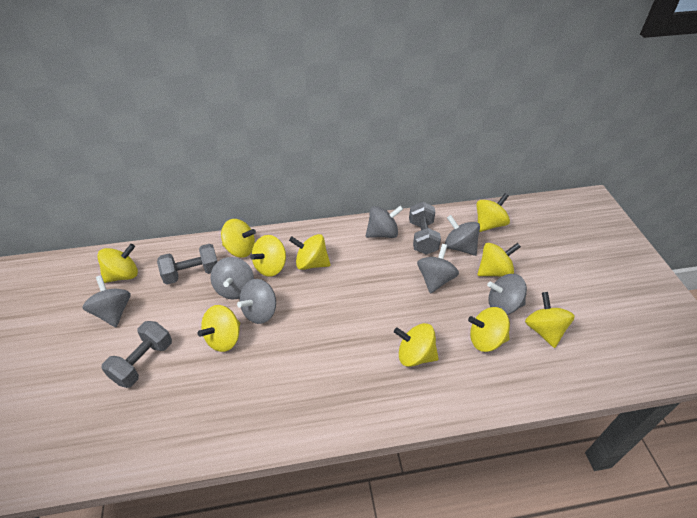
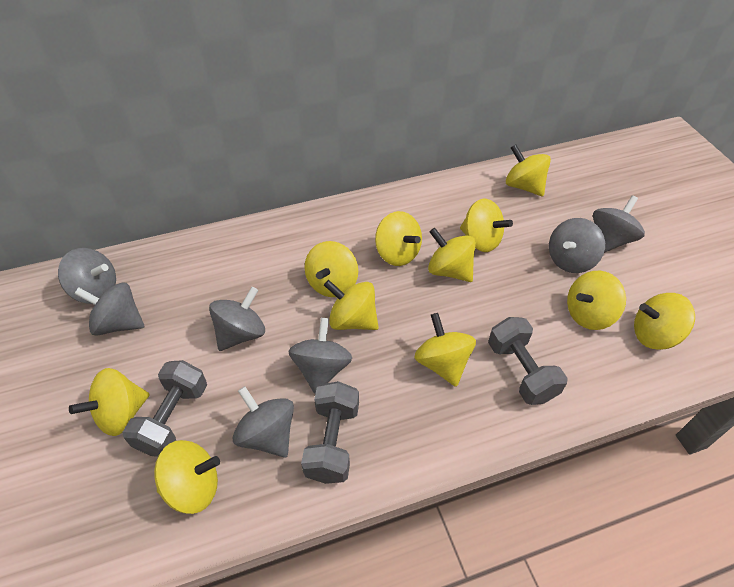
yellow spinning top: [97,244,138,283] [197,305,240,352] [221,219,256,258] [250,235,286,277] [289,234,331,270] [394,323,439,367] [468,307,510,352] [476,193,510,232] [477,243,521,277] [525,292,575,348] = 10 -> [69,368,150,436] [154,440,220,514] [305,241,358,297] [324,280,379,330] [375,211,422,266] [414,313,476,387] [428,228,476,282] [460,199,513,252] [506,144,551,196] [567,271,626,330] [634,293,695,350] = 11

